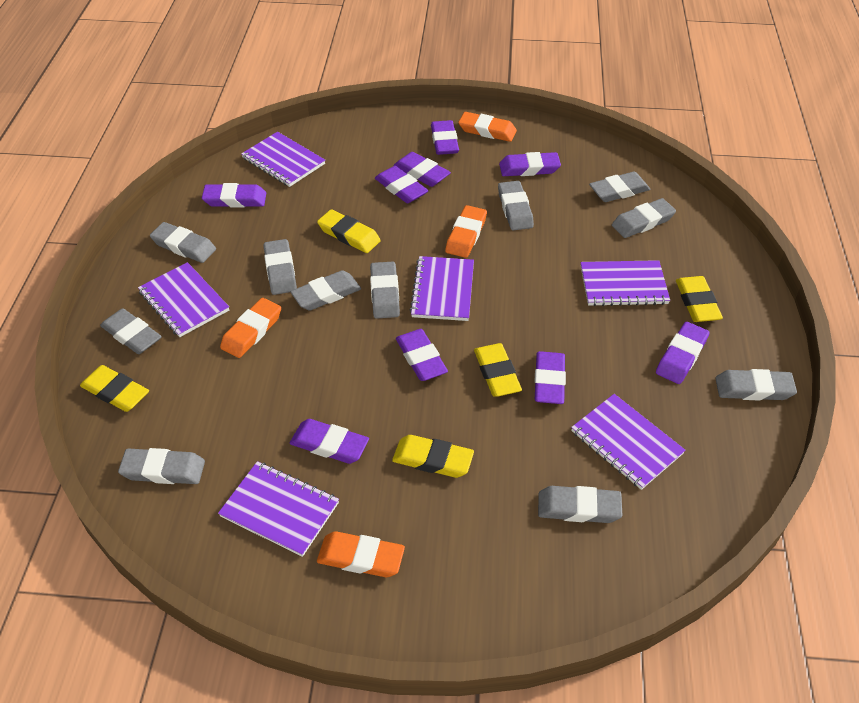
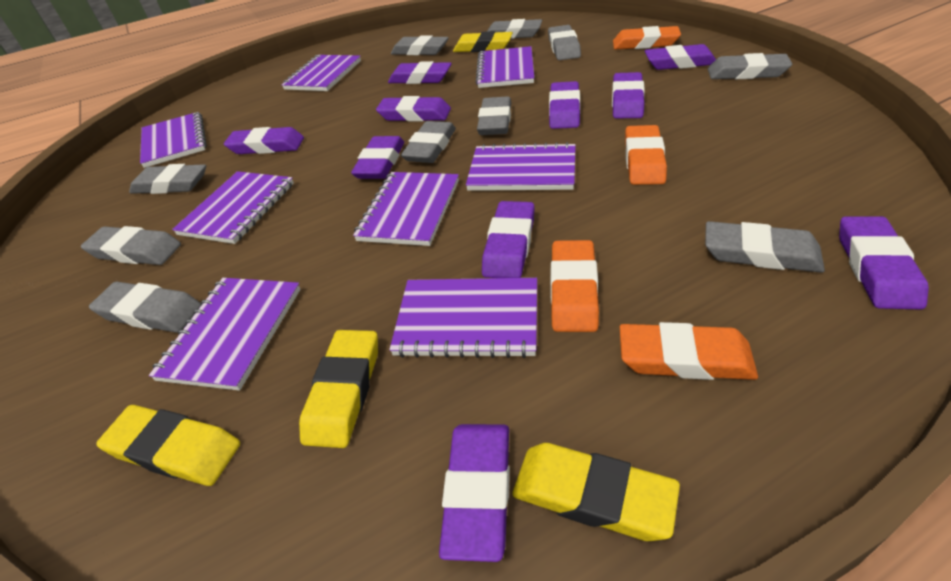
grey eraser: [100,308,162,354] [118,448,205,484] [150,222,216,263] [264,239,297,295] [291,270,361,311] [370,262,400,319] [498,181,534,230] [538,486,622,523] [589,172,650,202] [612,198,676,238] [715,369,797,401] = 11 -> [81,226,181,265] [89,282,201,333] [129,164,206,194] [391,35,449,55] [401,121,456,163] [477,96,511,135] [487,19,542,39] [548,25,581,60] [705,221,825,273] [708,53,792,79] = 10
purple eraser: [202,183,266,208] [290,419,369,464] [375,166,428,203] [394,152,451,187] [396,329,448,381] [431,120,459,155] [499,152,561,176] [534,351,566,404] [656,322,710,384] = 9 -> [224,127,304,154] [351,136,404,179] [376,96,451,122] [388,61,452,84] [439,424,510,562] [482,201,535,278] [549,81,580,129] [612,72,645,118] [645,44,716,70] [839,216,929,310] = 10
purple notebook: [138,262,229,337] [218,461,339,557] [241,132,325,187] [409,256,474,321] [571,394,685,490] [581,260,670,306] = 6 -> [140,112,207,168] [149,278,301,391] [172,171,294,244] [282,55,361,91] [353,172,459,246] [389,278,537,358] [466,142,576,191] [476,46,534,88] = 8
yellow eraser: [80,365,149,412] [317,209,381,253] [392,435,474,478] [474,343,522,397] [676,276,723,322] = 5 -> [96,405,240,486] [299,330,378,448] [453,31,513,52] [512,443,680,541] = 4

